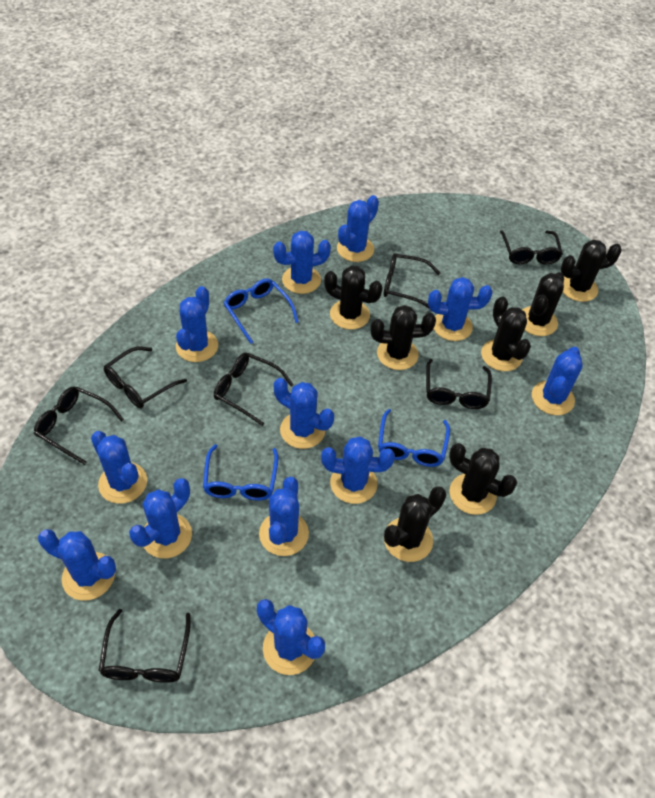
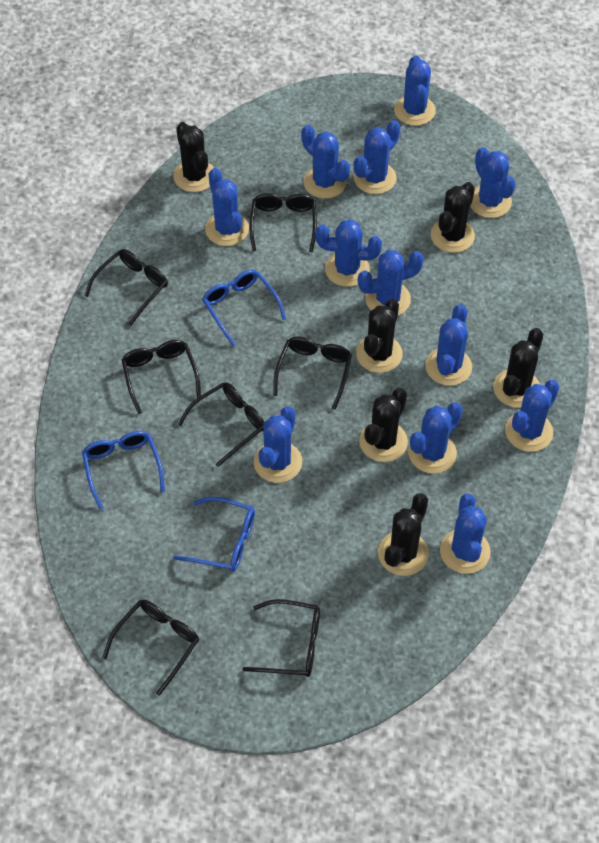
black cactus: [324,266,383,330] [371,305,436,370] [384,486,446,562] [449,443,517,515] [481,296,531,371] [522,272,564,336] [561,240,622,302] = 7 -> [173,122,214,192] [356,299,403,373] [359,388,408,462] [378,493,429,576] [431,182,475,253] [493,328,543,408] = 6

